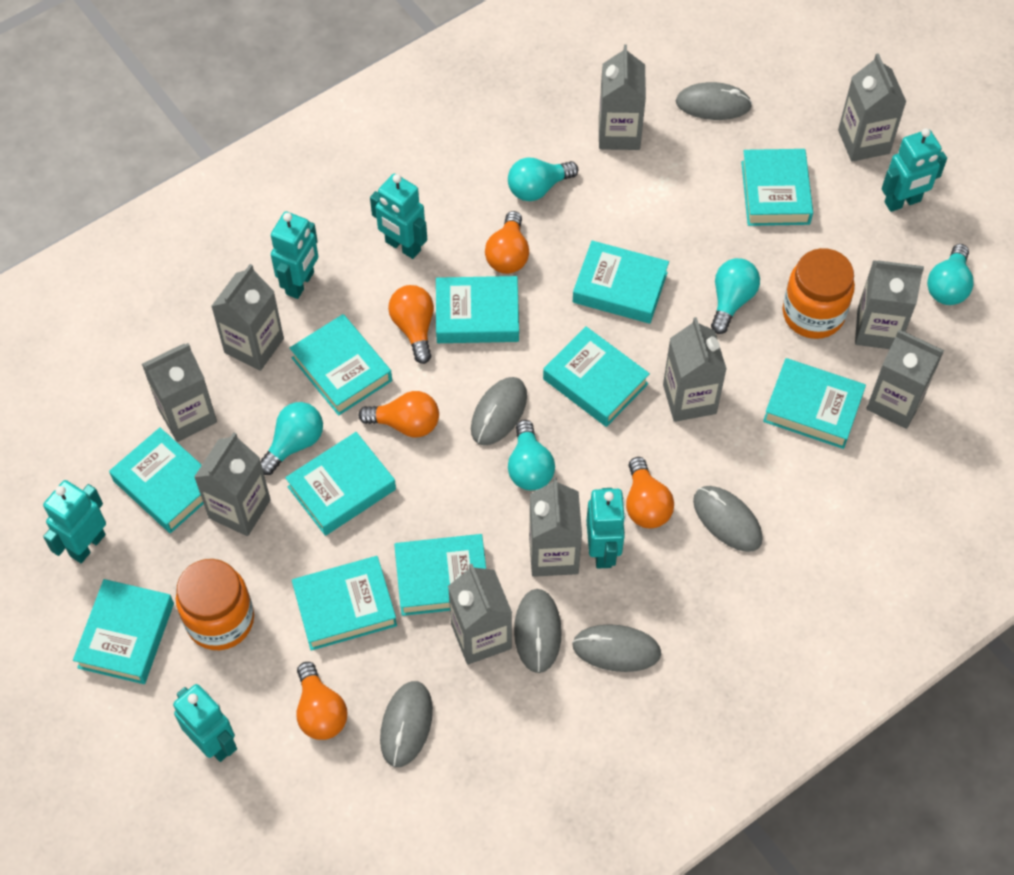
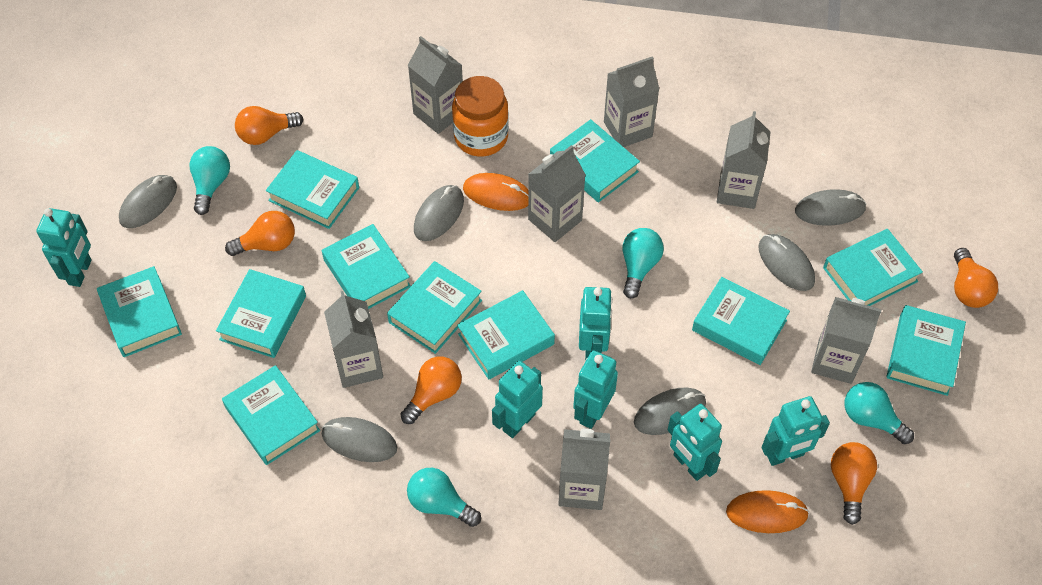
grey carton: [142,343,217,442] [194,432,271,536] [211,264,284,371] [448,564,512,665] [529,477,582,577] [599,44,646,150] [663,317,727,422] [838,53,906,162] [855,260,924,349] [866,330,944,429] = 10 -> [324,291,383,388] [408,36,463,134] [528,145,586,242] [558,429,610,510] [604,56,659,147] [717,111,771,209] [811,297,881,384] = 7
orange jar: [176,559,254,650] [783,248,855,339] = 2 -> [452,76,509,157] = 1
orange mouse: none = 0 -> [463,173,528,211] [726,490,809,533] = 2
turquoise light bulb: [260,402,323,475] [508,158,578,201] [508,420,555,490] [711,258,760,334] [927,244,974,305] = 5 -> [189,146,230,215] [407,468,481,527] [622,228,664,299] [845,382,914,444] = 4

